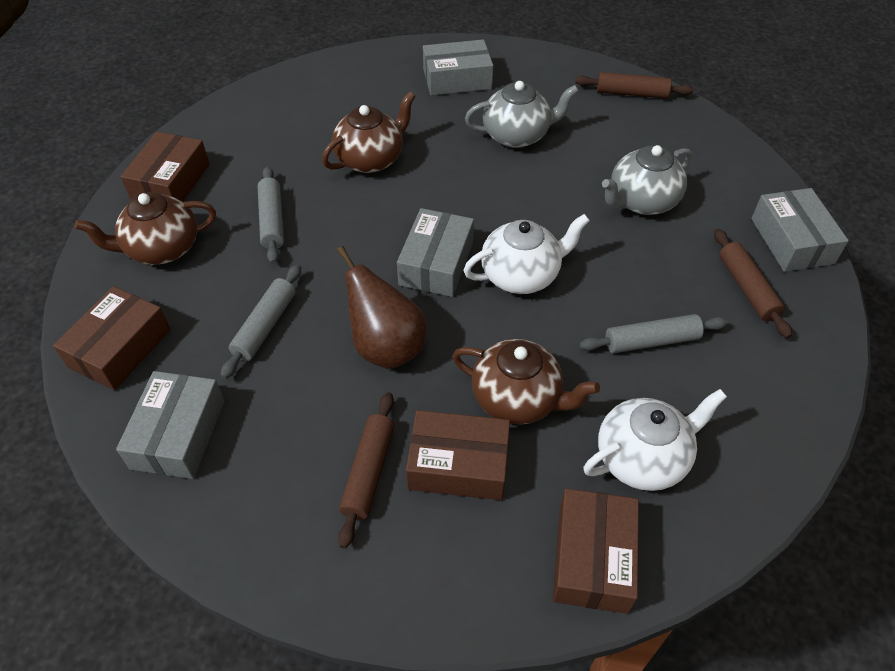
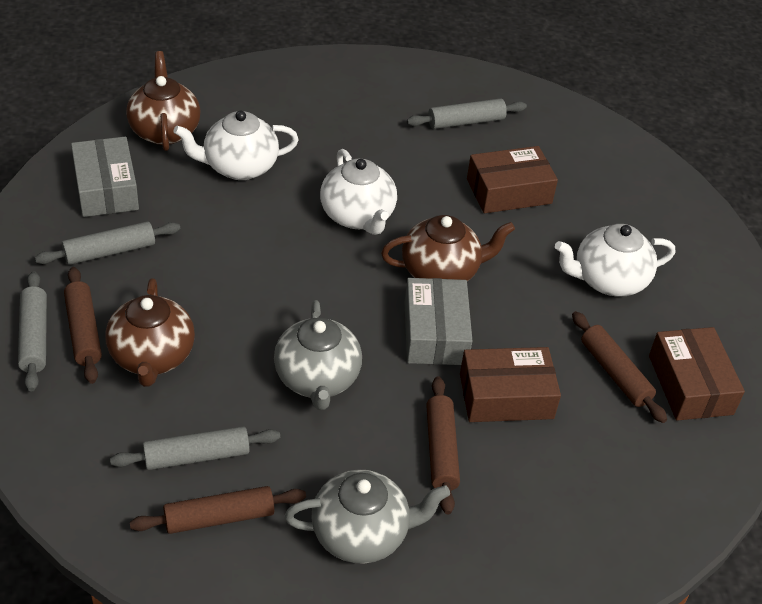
brown box: [53,286,171,390] [120,132,210,202] [406,410,510,500] [553,488,639,614] = 4 -> [460,347,561,422] [467,146,558,213] [649,327,745,421] = 3
brown pear: [337,246,426,369] = 1 -> none = 0
brown rolling pin: [338,392,394,549] [575,72,693,99] [714,229,792,338] = 3 -> [64,267,102,384] [130,486,306,534] [426,376,460,514] [572,311,667,423] = 4
grey box: [116,371,225,479] [397,208,474,297] [423,39,493,96] [751,188,849,272] = 4 -> [71,137,139,217] [405,278,472,365] = 2
grey rolling pin: [221,264,301,379] [257,167,284,264] [579,314,728,353] = 3 -> [18,271,47,392] [35,221,180,265] [110,426,280,470] [407,98,527,129] = 4
white teapot: [463,214,590,294] [583,389,727,491] = 2 -> [173,111,299,180] [320,149,397,235] [555,224,675,297] = 3

